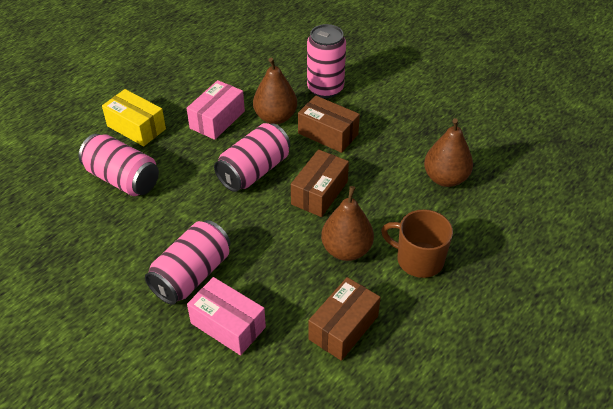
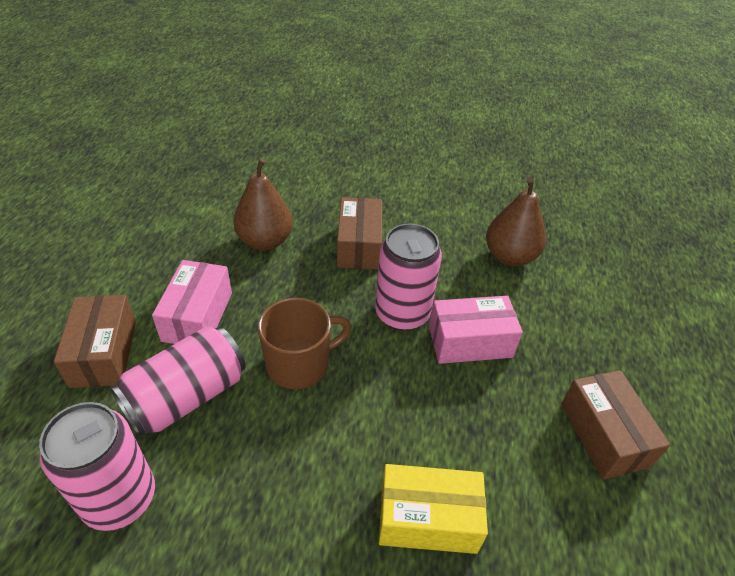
brown pear: [253,58,297,124] [321,186,374,261] [424,118,473,187] = 3 -> [233,158,293,250] [486,177,546,266] = 2
pink can: [79,134,159,196] [145,220,231,305] [214,123,290,192] [307,24,346,98] = 4 -> [39,402,155,531] [110,326,246,437] [375,224,442,331] = 3

